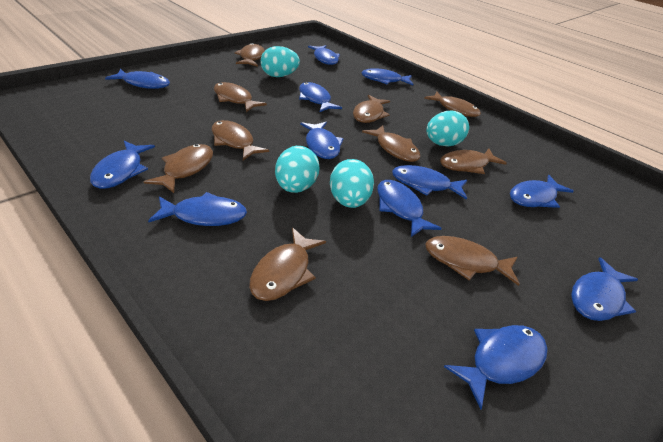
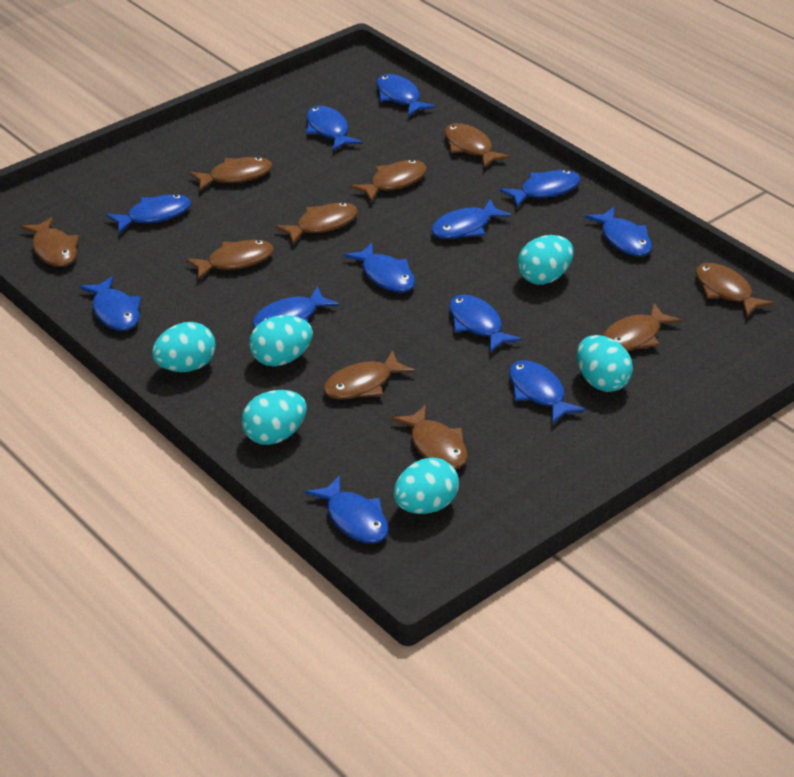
turquoise egg: [261,46,300,77] [275,146,319,193] [330,159,374,208] [426,111,469,146] = 4 -> [152,322,216,372] [242,390,307,445] [249,315,313,366] [394,457,459,514] [518,235,574,285] [577,335,633,392] = 6

